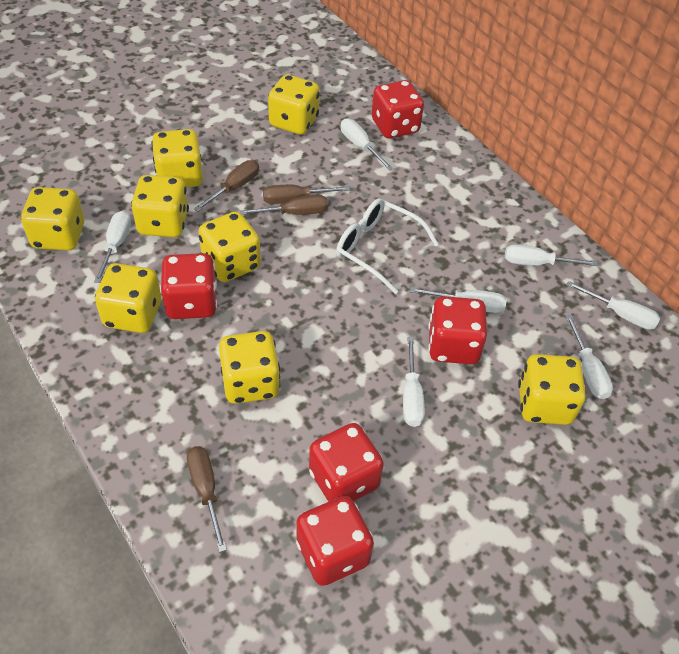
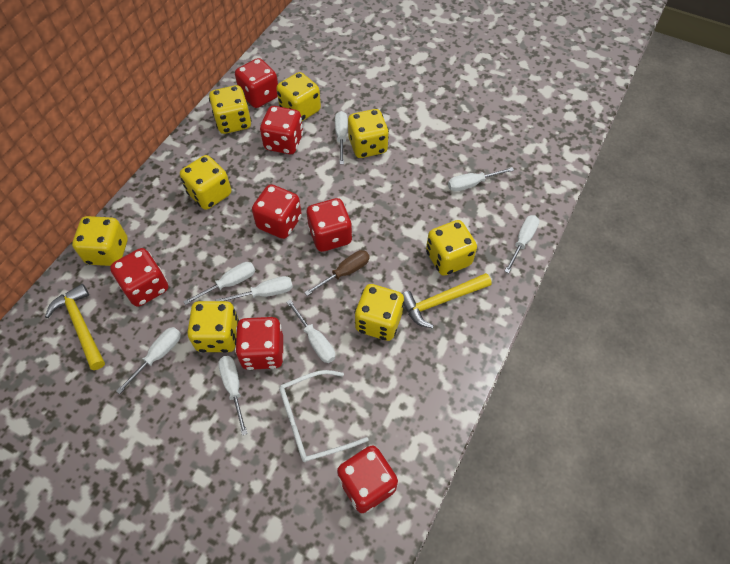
brown screwdriver: [187,446,227,552] [194,160,259,212] [239,195,328,215] [263,185,350,204] = 4 -> [304,250,370,296] = 1
red dice: [160,253,217,319] [296,496,374,586] [309,423,384,502] [371,80,424,138] [428,296,487,364] = 5 -> [110,248,168,307] [235,58,278,108] [235,317,284,370] [252,184,302,239] [260,106,303,154] [307,198,352,252] [337,445,398,513] = 7
white screwdriver: [94,211,131,283] [341,119,394,171] [403,337,425,427] [410,287,507,313] [505,245,598,266] [566,315,613,399] [567,281,660,330] = 7 -> [116,327,181,394] [183,262,255,305] [215,276,293,301] [218,356,248,435] [287,299,335,363] [335,111,348,164] [448,167,514,192] [504,215,540,273] = 8
yellow hammer: none = 0 -> [45,284,105,370] [402,273,492,329] = 2

